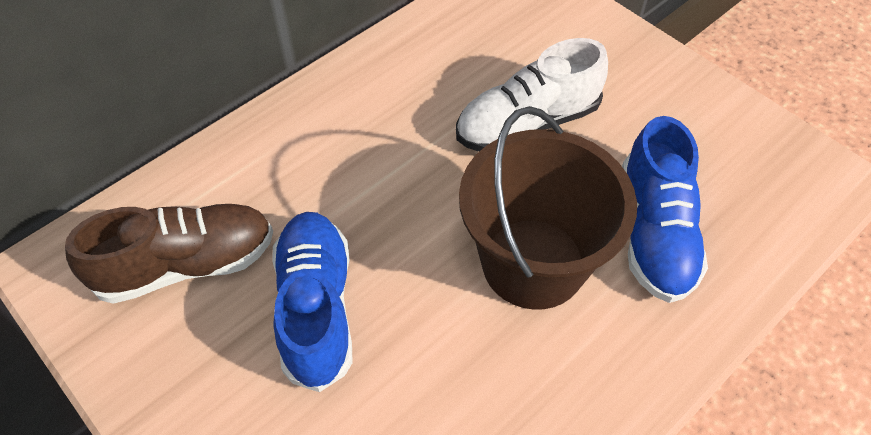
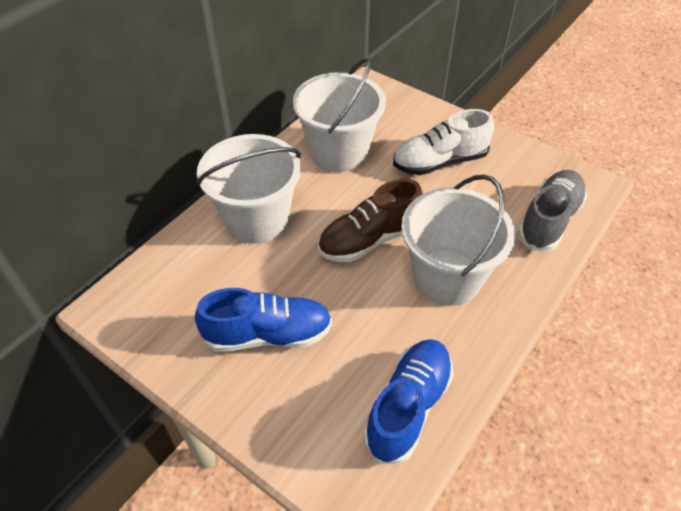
brown bucket: [459,106,637,310] = 1 -> none = 0
grey shoe: none = 0 -> [518,170,587,251] = 1
white bucket: none = 0 -> [197,134,301,244] [293,58,386,172] [401,174,516,306] = 3

